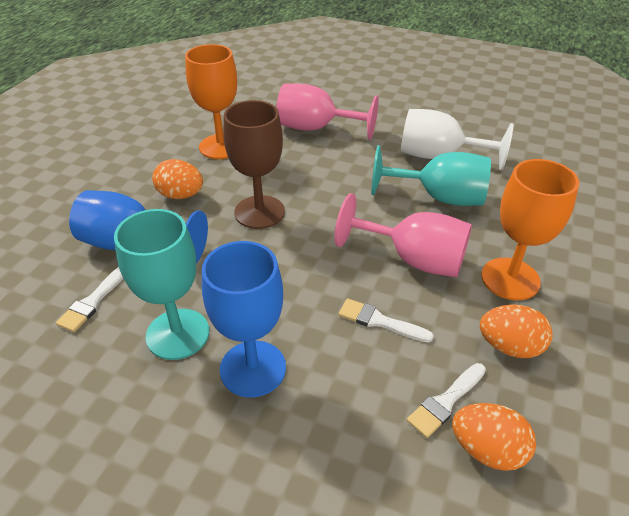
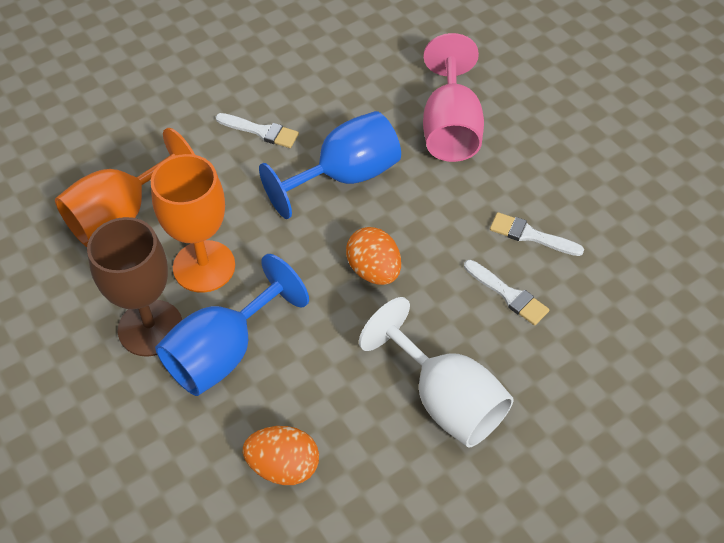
orange egg: [152,159,203,199] [452,403,536,471] [480,304,553,358] = 3 -> [243,426,319,485] [346,227,401,285] = 2
pink goblet: [276,84,379,140] [335,193,472,277] = 2 -> [423,33,484,162] = 1
turquoise goblet: [114,209,209,360] [372,145,491,206] = 2 -> none = 0

